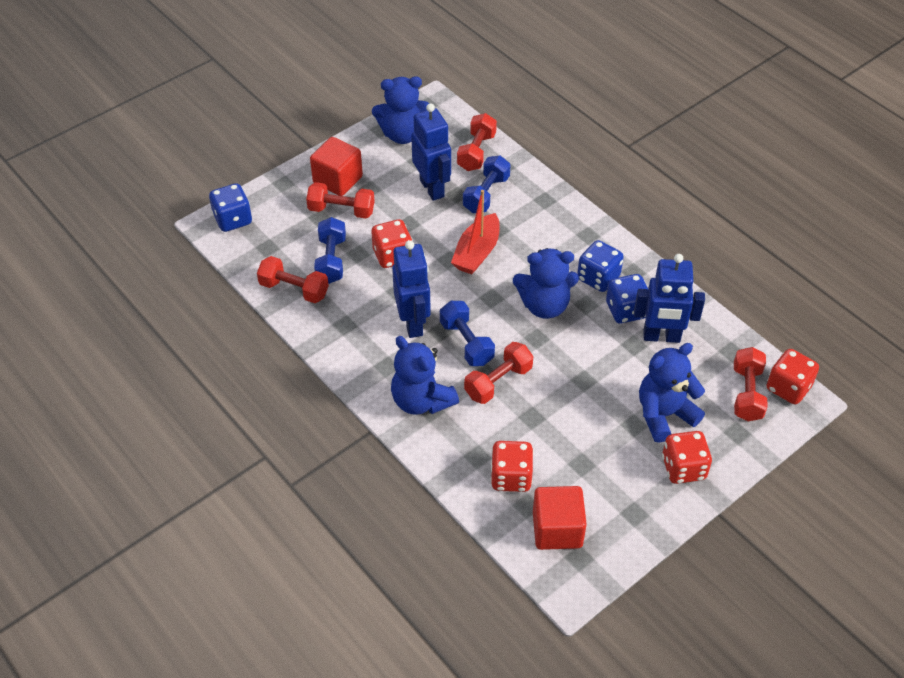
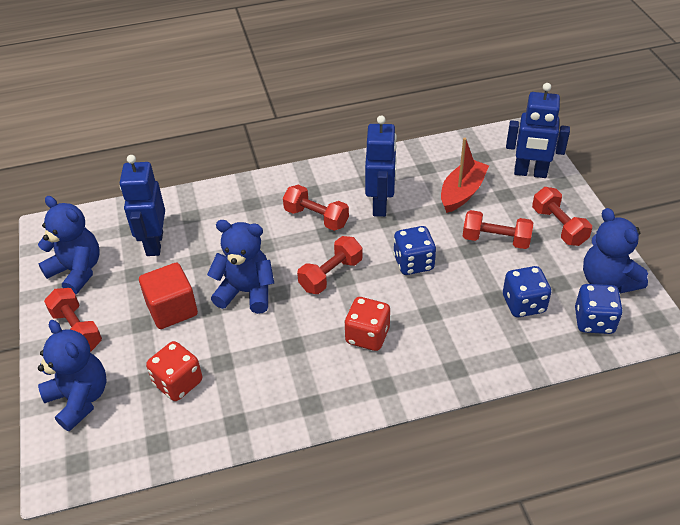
blue dumbbell: [314,217,346,284] [440,301,495,366] [463,155,511,213] = 3 -> none = 0
red cube: [310,137,363,196] [533,486,587,550] = 2 -> [139,263,198,329] = 1
red dice: [371,219,413,268] [490,441,534,492] [662,431,712,484] [767,349,819,404] = 4 -> [146,341,202,401] [344,297,390,351] = 2

